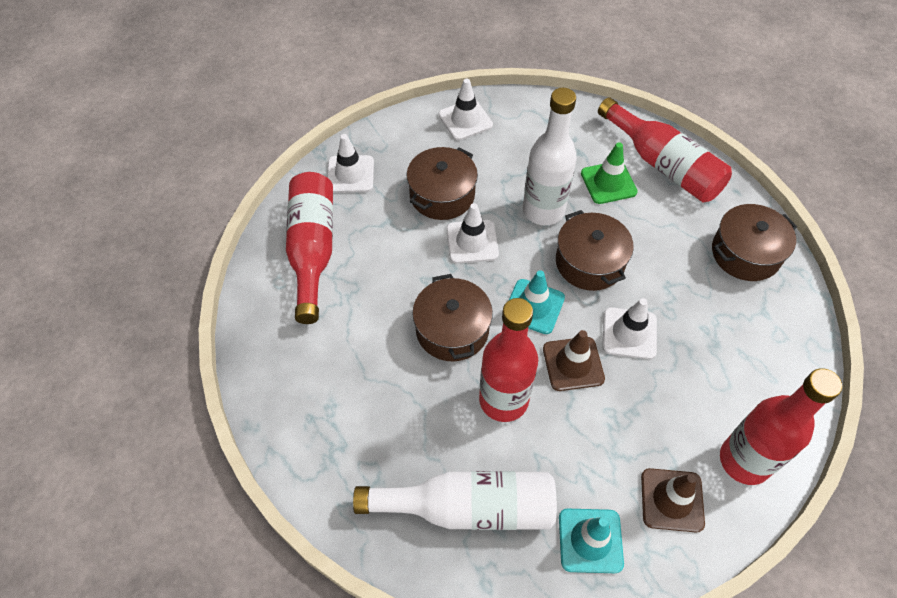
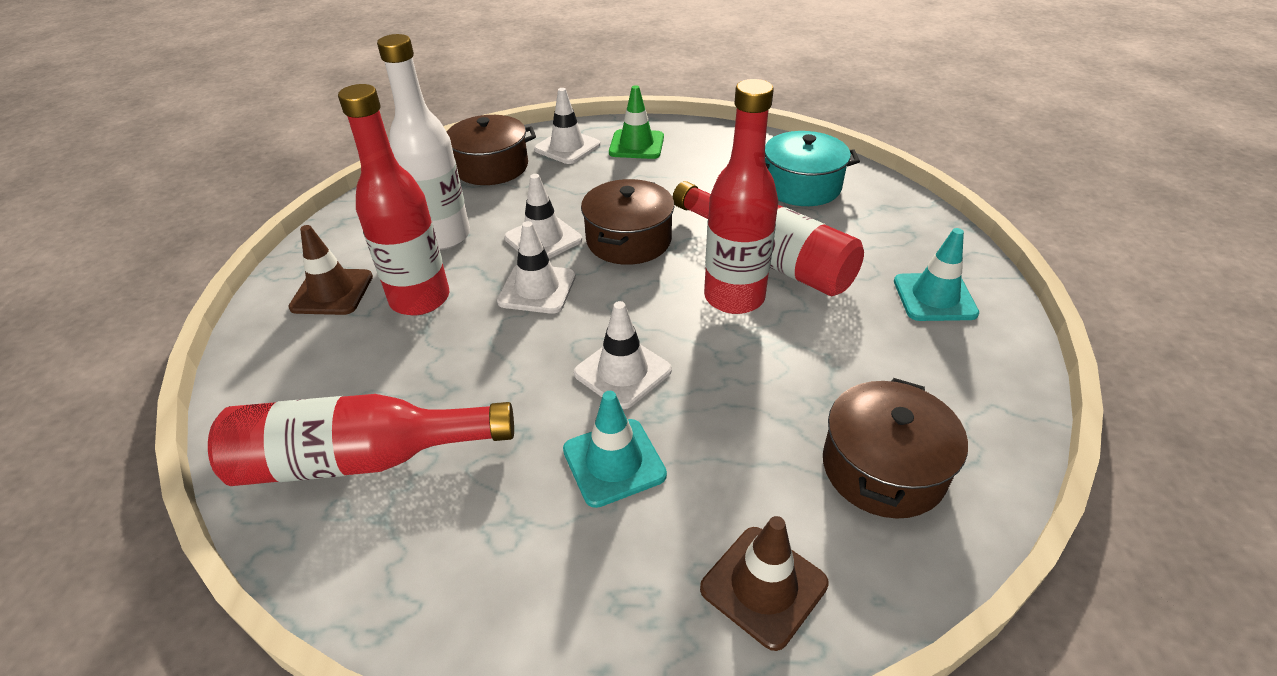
brown pot: [407,147,478,220] [412,274,493,362] [556,210,634,291] [712,204,797,281] = 4 -> [447,115,536,185] [581,179,674,265] [823,378,968,519] = 3
turquoise pot: none = 0 -> [765,131,860,206] = 1
white bottle: [353,471,557,530] [523,88,577,226] = 2 -> [377,34,470,250] = 1

